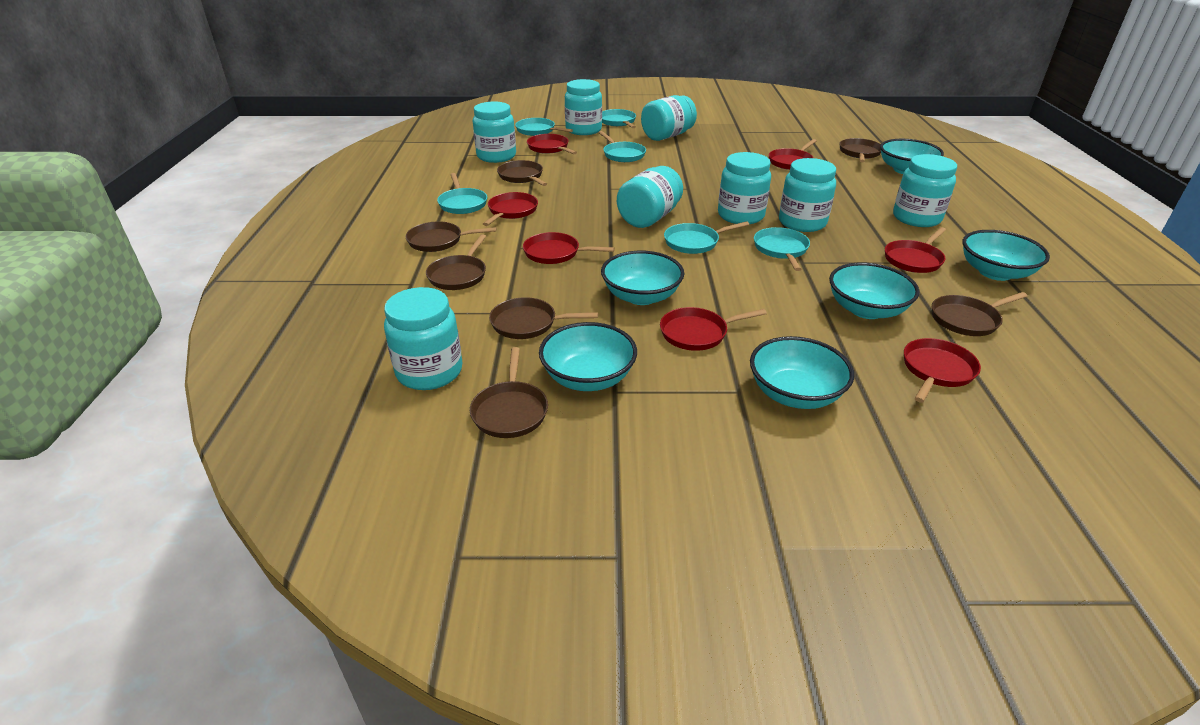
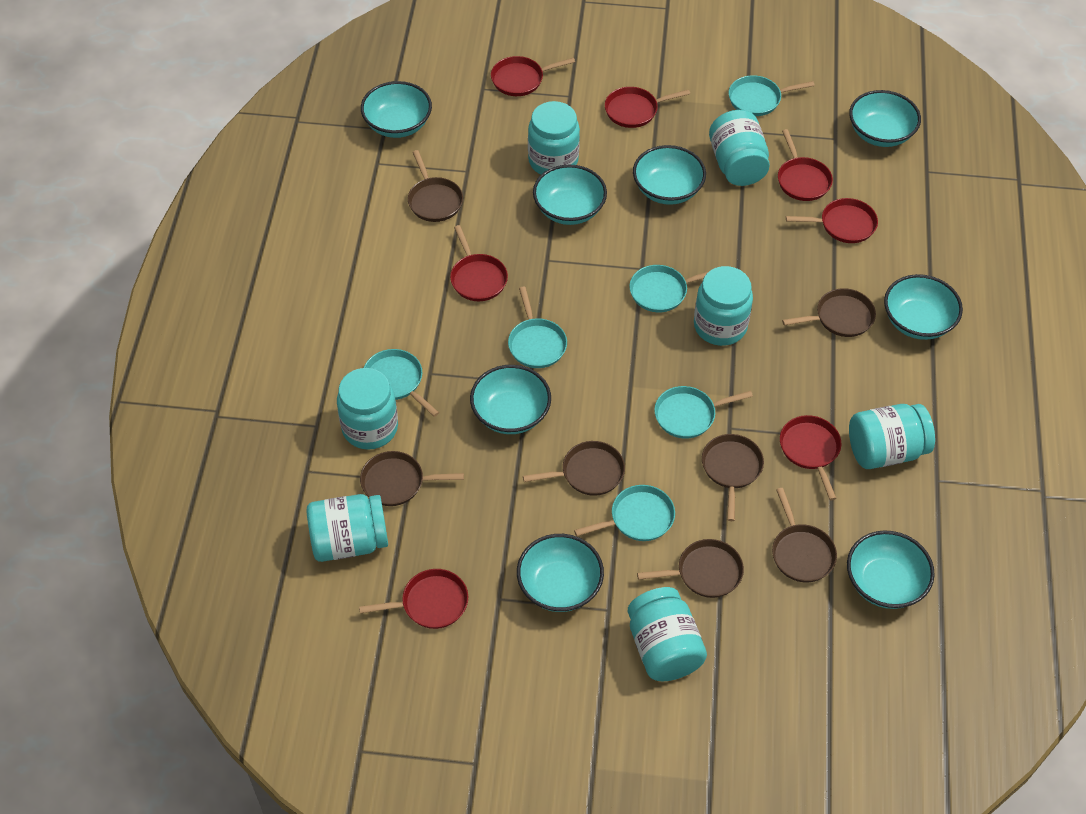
turquoise bowl: [539,322,637,391] [601,251,684,305] [750,336,854,409] [829,262,920,319] [880,139,944,174] [963,230,1050,281] = 6 -> [361,81,432,138] [470,365,551,434] [517,534,604,612] [533,165,607,225] [633,145,706,205] [847,530,935,609] [849,90,921,147] [884,274,963,340] = 8
turquoise jar: [384,287,462,390] [473,101,516,163] [565,79,602,135] [617,166,683,228] [641,95,697,141] [718,152,771,224] [779,158,836,232] [893,154,957,227] = 8 -> [306,494,388,562] [337,368,398,450] [528,101,580,174] [628,587,707,681] [694,266,753,346] [709,110,770,186] [849,404,935,469] = 7

